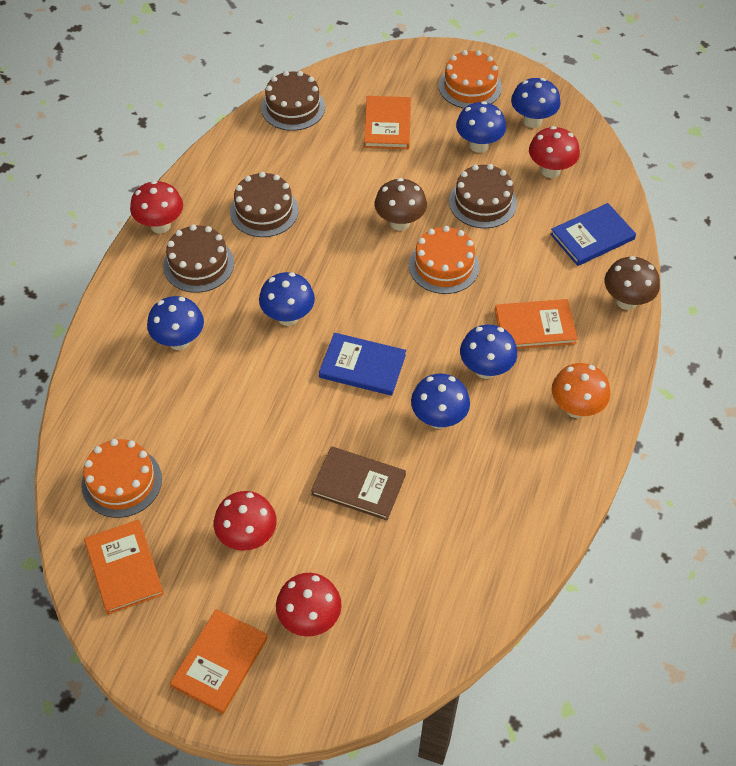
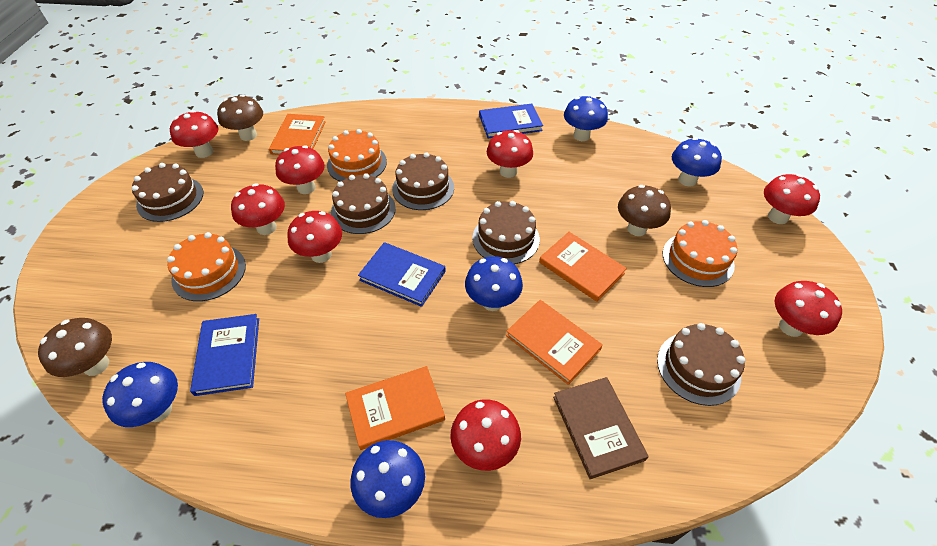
blue book: [319,333,406,396] [550,203,636,266] = 2 -> [190,314,259,396] [358,242,446,307] [479,104,543,138] = 3
blue mushroom: [147,296,204,350] [259,272,315,326] [411,374,470,429] [456,101,506,153] [460,325,517,379] [511,78,561,128] = 6 -> [102,362,178,427] [351,440,425,518] [465,256,523,311] [564,96,608,141] [672,137,722,187] = 5
brown cake: [163,225,234,293] [230,172,298,237] [261,71,325,131] [449,164,517,228] = 4 -> [131,163,203,222] [331,173,396,234] [392,152,454,210] [472,201,540,264] [657,323,745,406] = 5
brown mushroom: [375,178,427,231] [605,256,660,310] = 2 -> [38,318,112,377] [217,94,263,141] [618,185,671,236] = 3
orange mushroom: [552,363,610,418] = 1 -> none = 0
red mushroom: [130,181,183,233] [214,491,277,551] [276,573,342,637] [529,126,580,178] = 4 -> [170,110,218,158] [231,183,285,235] [275,145,325,194] [287,211,342,263] [451,399,521,471] [487,130,533,178] [764,174,820,224] [775,281,842,337] = 8

